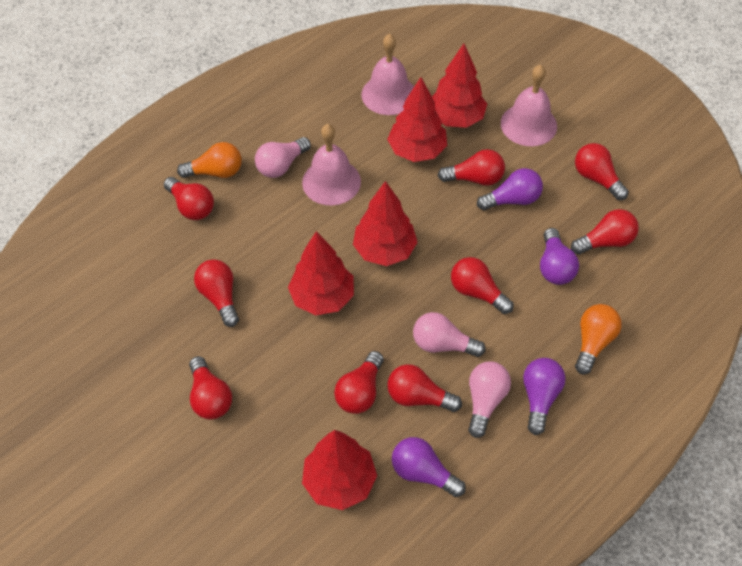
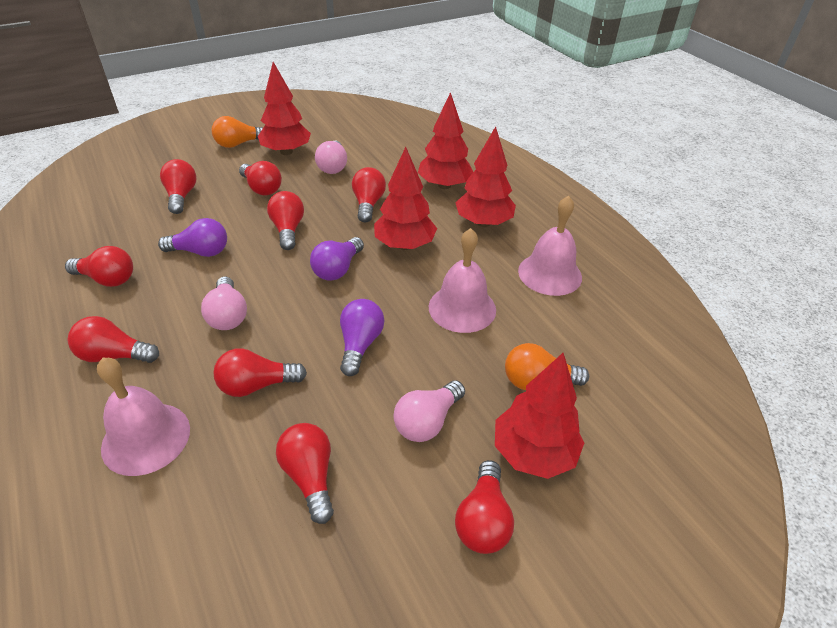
purple light bulb: [392,437,466,497] [477,168,543,210] [523,358,565,435] [540,228,579,285] = 4 -> [158,218,227,257] [310,237,364,281] [340,299,384,376] = 3

